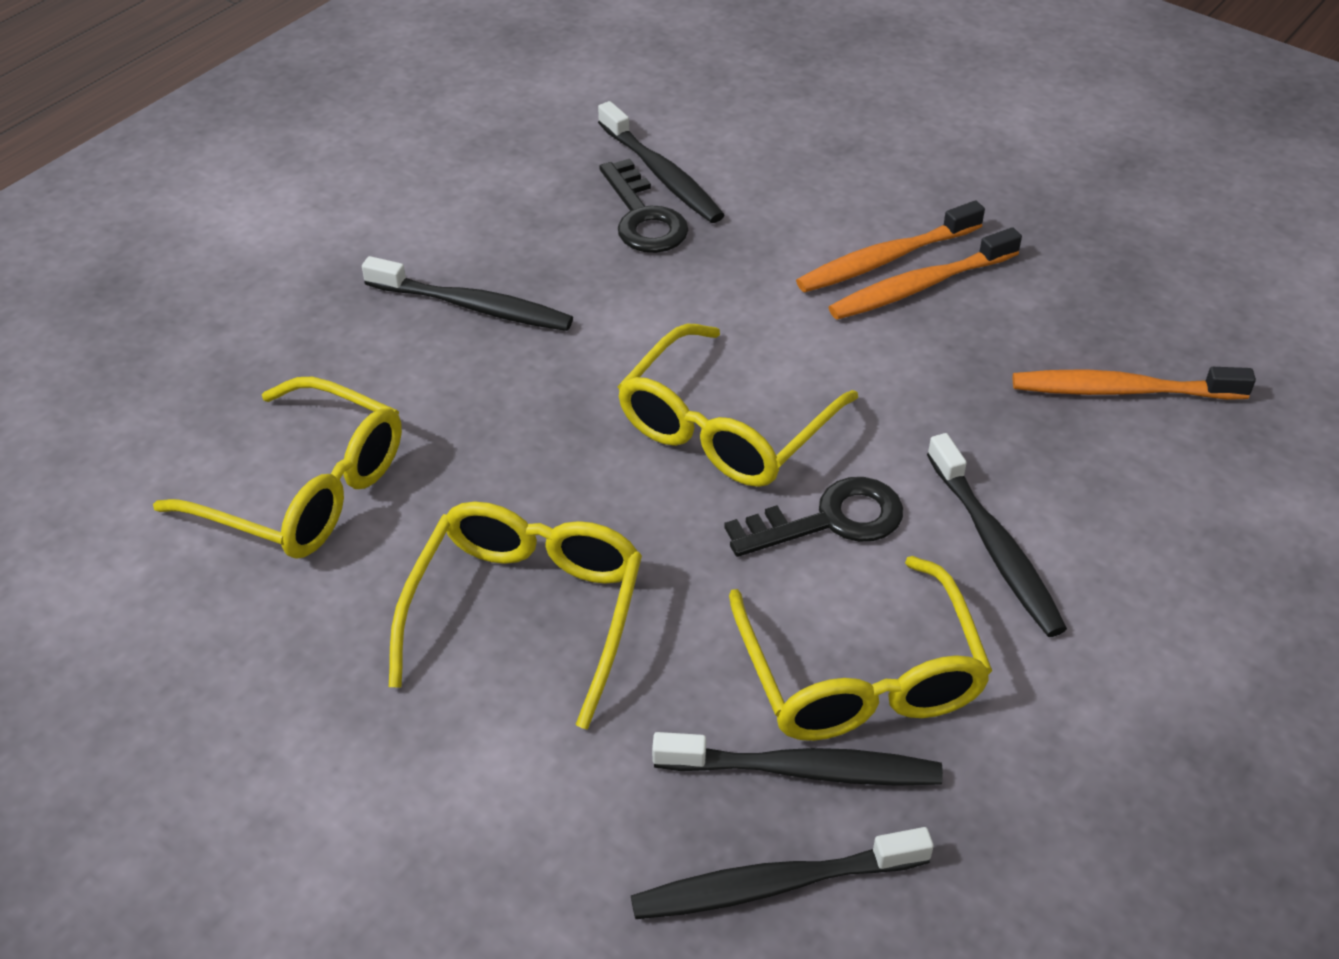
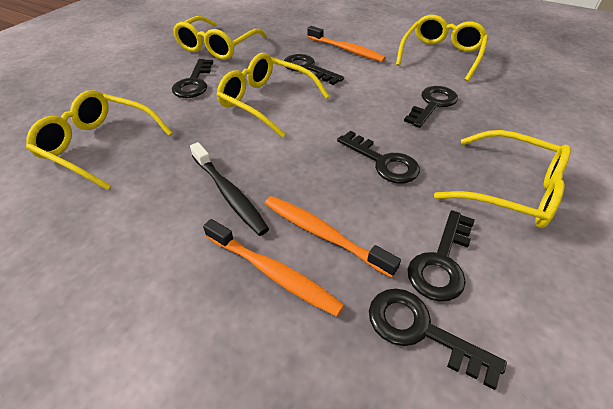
black key: [599,159,689,253] [724,477,903,557] = 2 -> [172,59,214,98] [284,54,344,85] [337,131,420,183] [369,288,507,390] [404,86,458,128] [408,210,475,301] = 6
black toothbrush: [362,256,573,331] [598,101,724,223] [631,827,934,919] [652,732,943,786] [927,433,1067,637] = 5 -> [190,142,269,236] = 1
yellow glasses: [153,377,402,559] [389,502,642,730] [617,324,858,487] [729,556,992,741] = 4 -> [26,90,173,190] [173,16,267,60] [217,53,329,137] [396,15,488,82] [434,130,571,228] = 5

